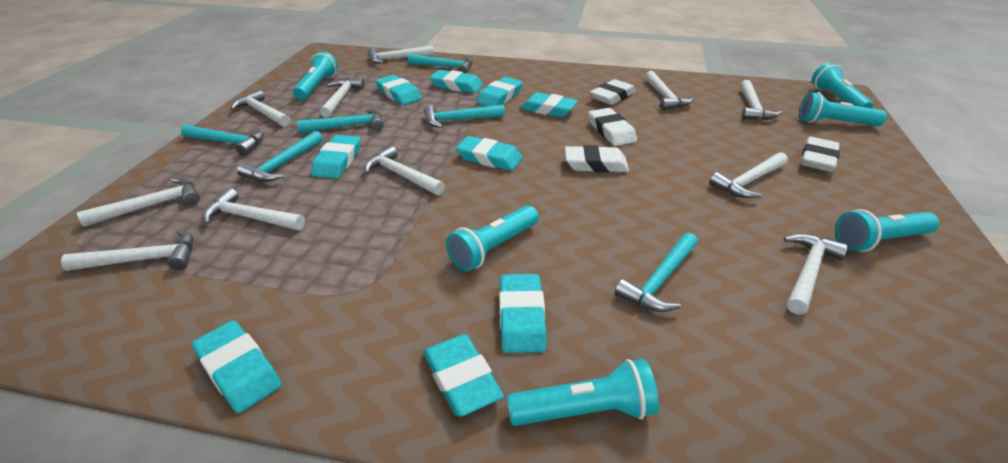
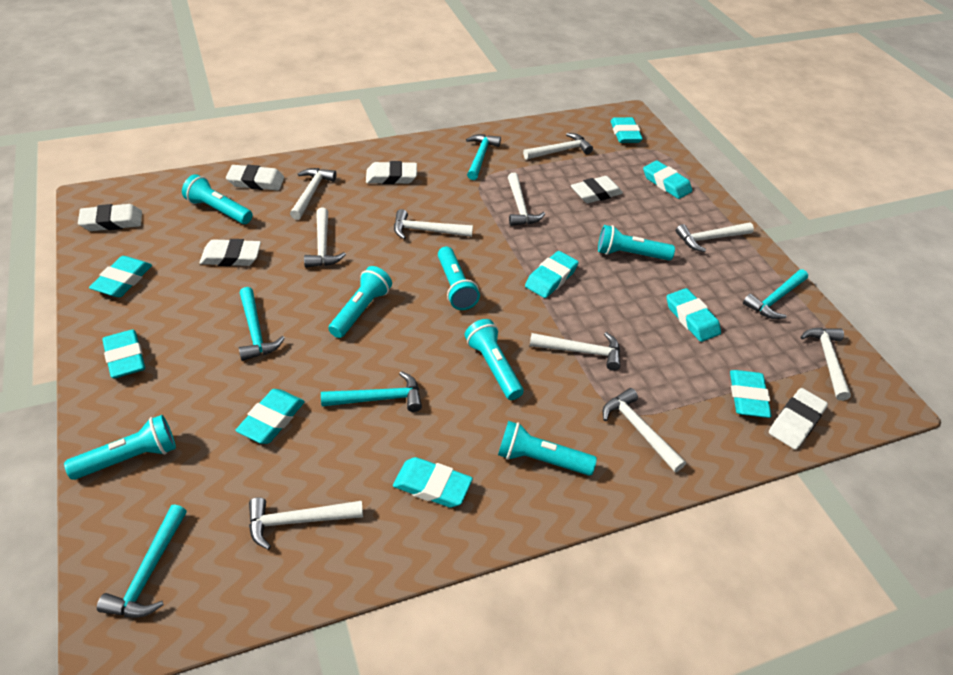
turquoise flashlight: [293,51,338,100] [446,205,539,272] [507,359,659,426] [799,92,887,126] [812,63,873,108] [835,209,940,252] = 6 -> [64,415,176,480] [182,174,252,224] [328,266,392,338] [438,246,480,310] [465,319,523,400] [498,421,597,476] [598,225,675,260] = 7
turquoise hammer: [181,125,264,155] [237,131,323,182] [297,108,384,133] [408,54,473,73] [424,105,505,128] [615,233,698,312] = 6 -> [97,504,187,618] [239,287,285,361] [321,371,422,412] [466,134,501,180] [743,269,808,319] = 5
white eraser: [565,145,629,173] [588,108,637,146] [590,79,636,105] [801,137,840,172] = 4 -> [78,204,142,231] [199,239,261,266] [226,165,284,190] [366,161,417,184] [571,176,623,203] [769,388,828,449] = 6
white hammer: [61,229,194,271] [77,177,200,227] [202,188,305,230] [230,90,291,127] [319,78,365,118] [364,146,445,195] [368,46,434,64] [645,71,694,110] [709,152,788,198] [740,80,782,120] [784,233,849,315] = 11 -> [249,497,363,550] [290,168,337,220] [304,208,346,267] [394,209,473,239] [508,173,545,226] [523,133,593,160] [530,332,620,371] [603,388,686,472] [676,223,754,252] [801,328,851,401] = 10

